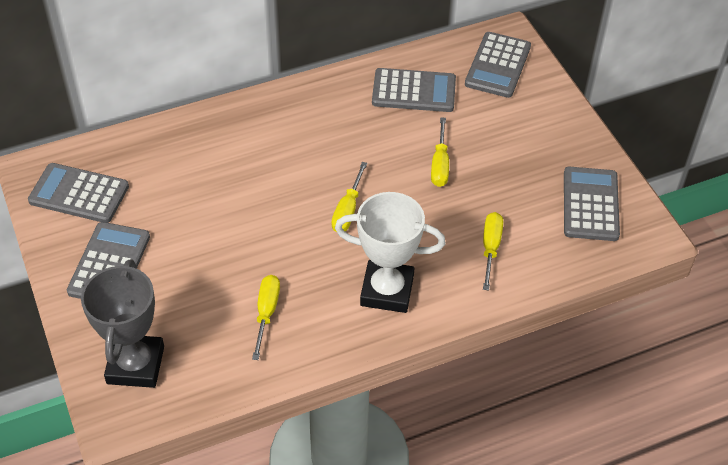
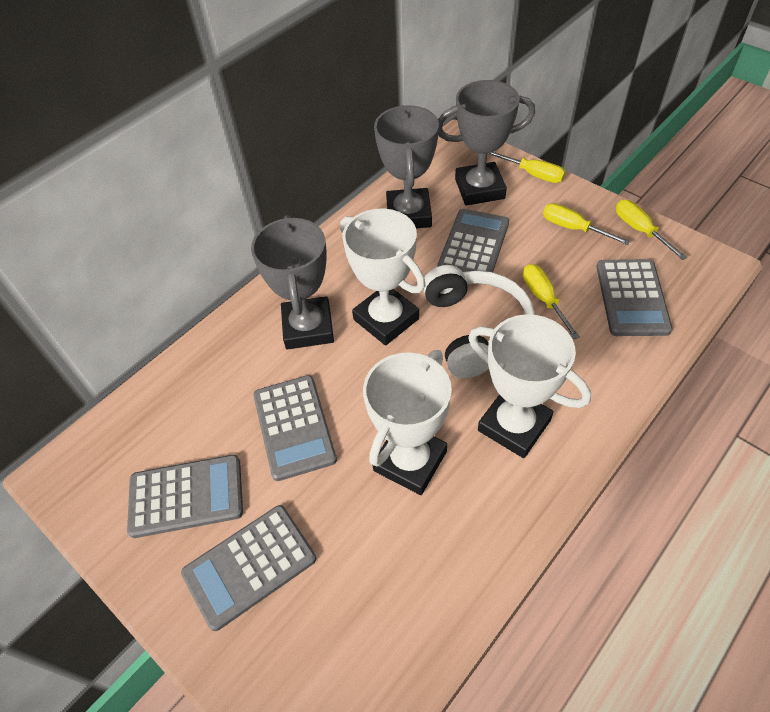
grey trophy: [81,259,164,388] = 1 -> [251,215,334,349] [374,105,439,228] [438,80,535,205] = 3
white headphones: none = 0 -> [423,265,535,378] = 1
white trophy: [335,192,446,313] = 1 -> [340,209,425,345] [363,350,452,495] [468,314,591,458] = 3

